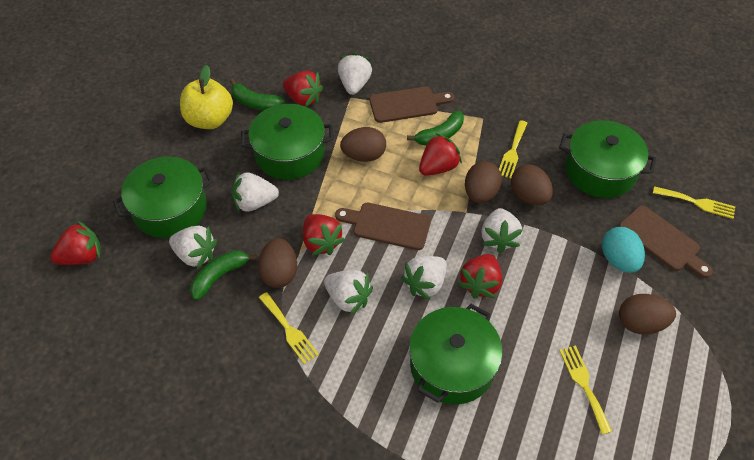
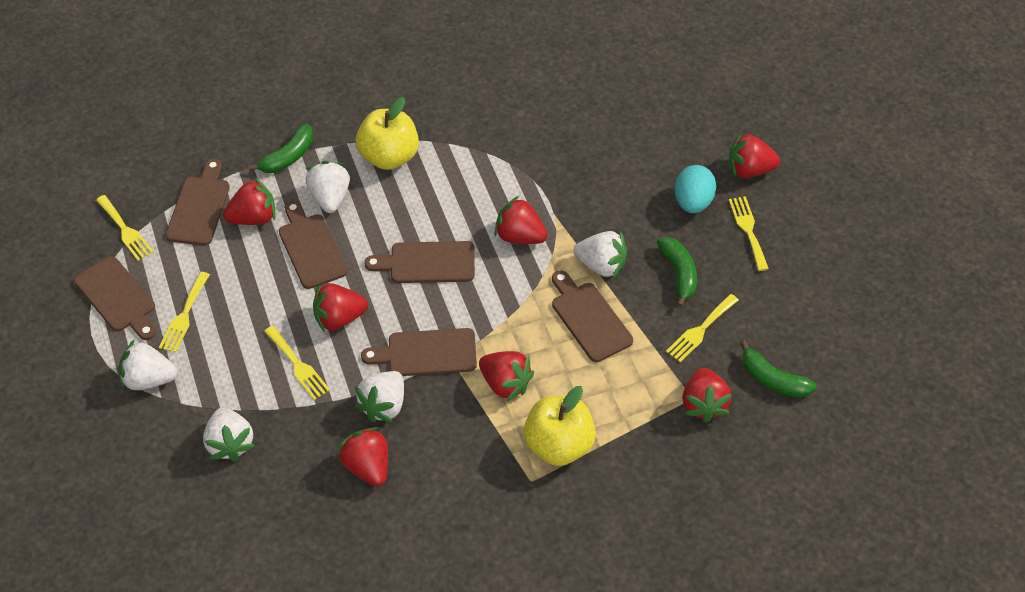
brown cutting board: [335,203,431,250] [369,87,455,123] [619,205,713,278] = 3 -> [74,256,156,340] [165,159,230,246] [279,201,348,289] [361,328,477,376] [364,241,475,283] [552,270,633,362] = 6
brown egg: [258,238,297,288] [340,127,386,162] [465,161,502,203] [511,164,553,205] [619,294,676,334] = 5 -> none = 0
green pot: [113,157,213,238] [241,104,334,180] [409,304,503,404] [559,120,656,198] = 4 -> none = 0
red strawberry: [51,221,101,265] [283,71,323,107] [303,214,345,256] [419,133,462,176] [458,254,502,299] = 5 -> [223,178,276,225] [313,283,368,332] [338,427,388,487] [479,351,534,402] [494,196,547,244] [682,368,732,423] [729,133,780,178] = 7
white strawberry: [169,226,217,269] [232,171,279,213] [324,270,373,315] [338,53,372,95] [401,256,447,300] [481,208,523,253] = 6 -> [119,339,177,390] [203,407,255,462] [306,161,350,213] [354,371,404,422] [574,231,627,278] = 5
yellow apple: [180,65,233,129] = 1 -> [356,97,419,170] [523,386,596,466] = 2
yellow fork: [259,292,319,365] [499,120,527,179] [559,345,612,435] [653,186,735,219] = 4 -> [96,195,153,261] [158,272,210,353] [264,326,330,400] [666,294,739,362] [729,196,769,271] = 5

